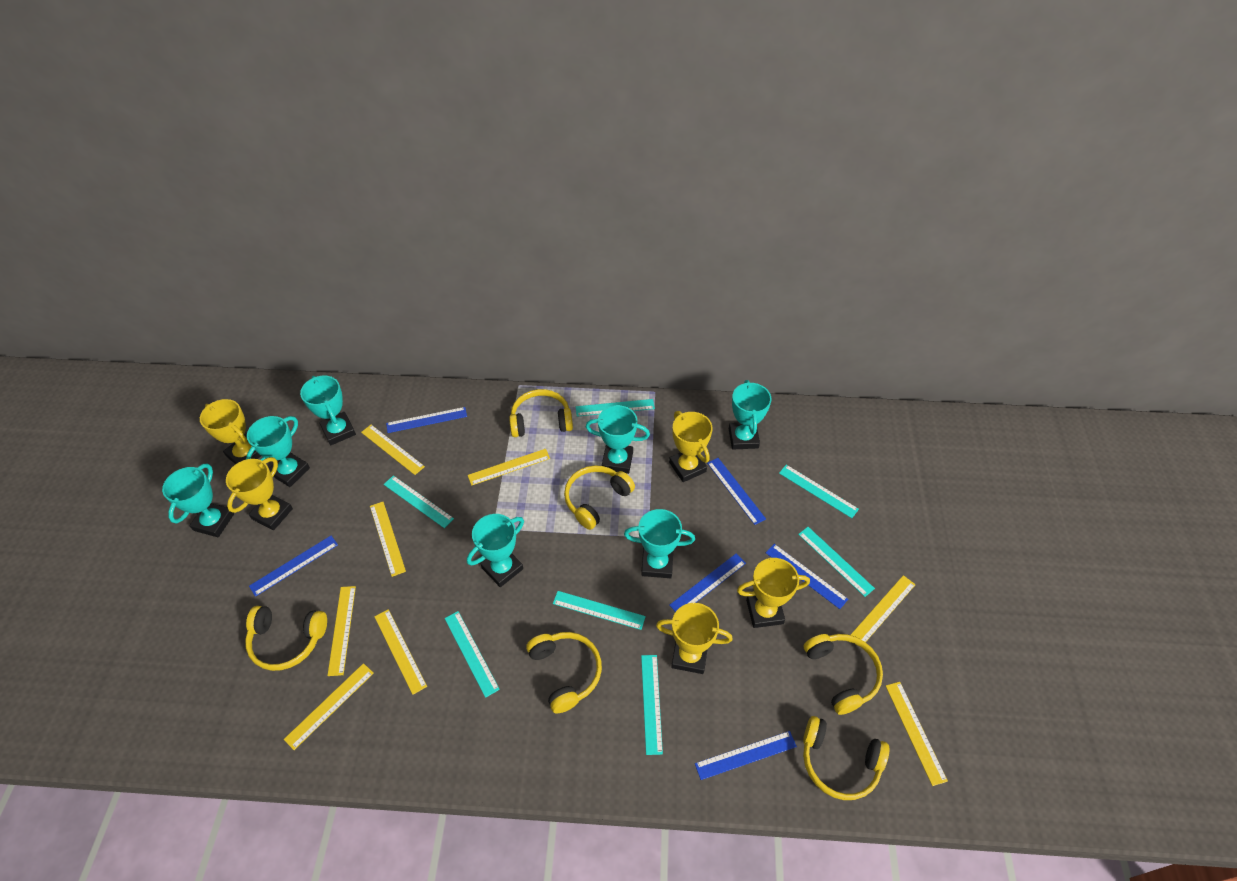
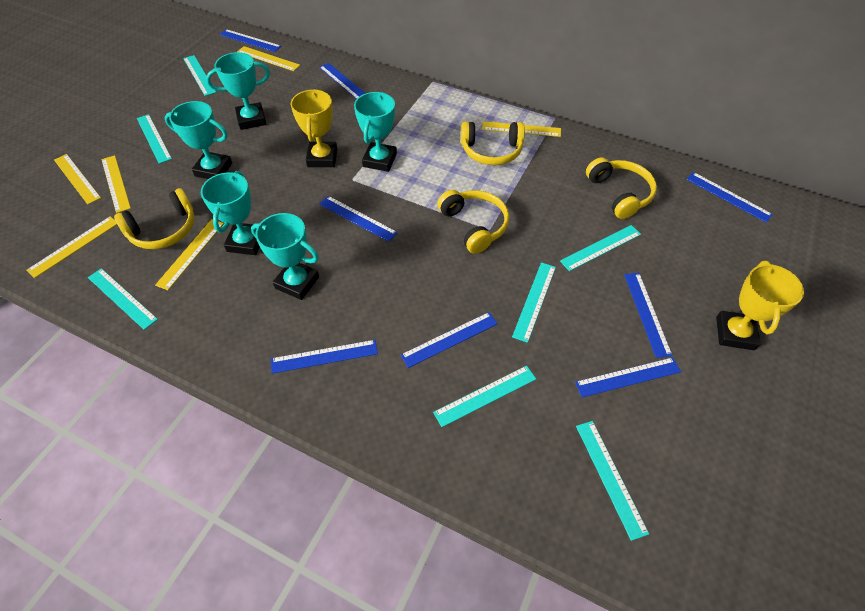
blue ruler: [249,535,338,597] [386,407,467,433] [669,553,746,612] [695,731,797,780] [707,458,766,525] [766,544,848,609] = 6 -> [219,29,281,52] [271,340,378,374] [319,63,366,99] [319,196,398,242] [401,312,498,368] [575,357,681,397] [624,273,672,358] [687,172,773,222] = 8
turquoise trophy: [162,464,234,537] [246,416,310,487] [300,376,356,446] [467,514,524,587] [586,405,650,474] [624,509,695,578] [729,380,772,450] = 7 -> [165,101,232,179] [201,171,260,255] [206,52,270,130] [251,213,319,300] [354,92,397,172] = 5
yellow headphones: [245,606,327,671] [509,389,573,437] [526,632,602,713] [564,465,635,530] [803,716,889,800] [804,634,883,715] = 6 -> [114,188,194,249] [437,190,509,254] [461,122,525,165] [586,157,657,219] = 4
yellow ruler: [284,663,374,750] [327,586,356,676] [361,425,425,475] [370,502,406,577] [374,609,427,695] [468,449,550,486] [851,575,916,642] [886,682,948,786] = 8 -> [27,216,117,278] [54,154,101,205] [101,155,131,213] [155,219,224,290] [237,46,300,71] [482,121,561,137] = 6
yellow trophy: [200,399,261,464] [226,457,293,530] [656,603,733,674] [669,411,713,482] [737,558,810,628] = 5 -> [291,89,337,167] [716,261,804,350] = 2

